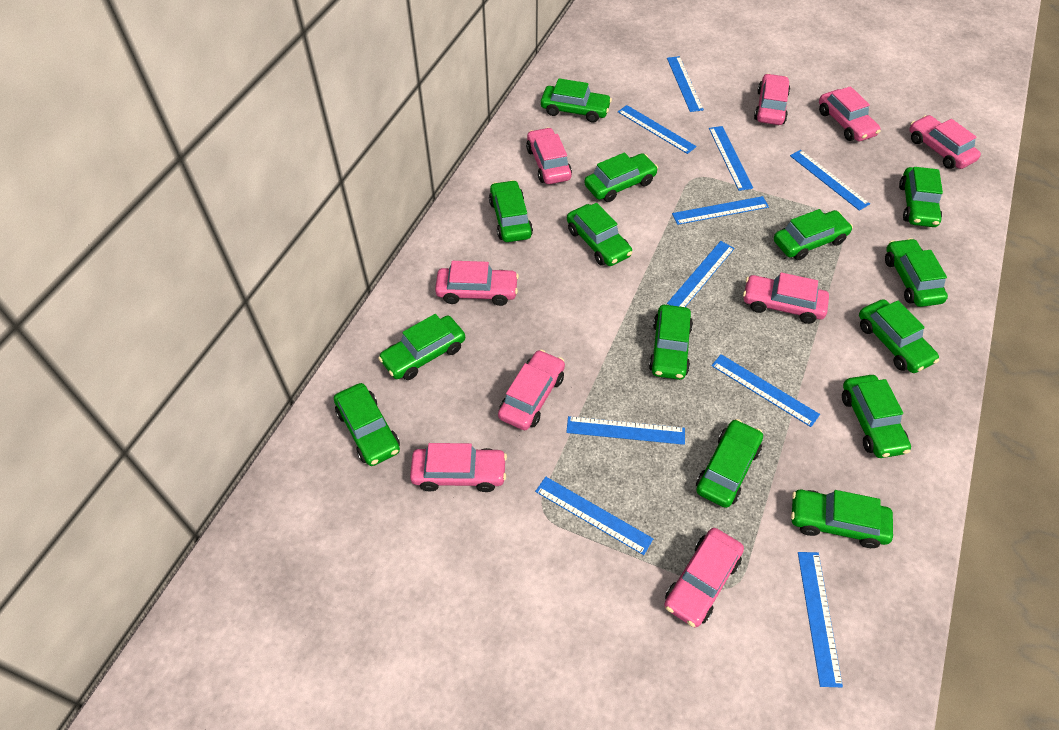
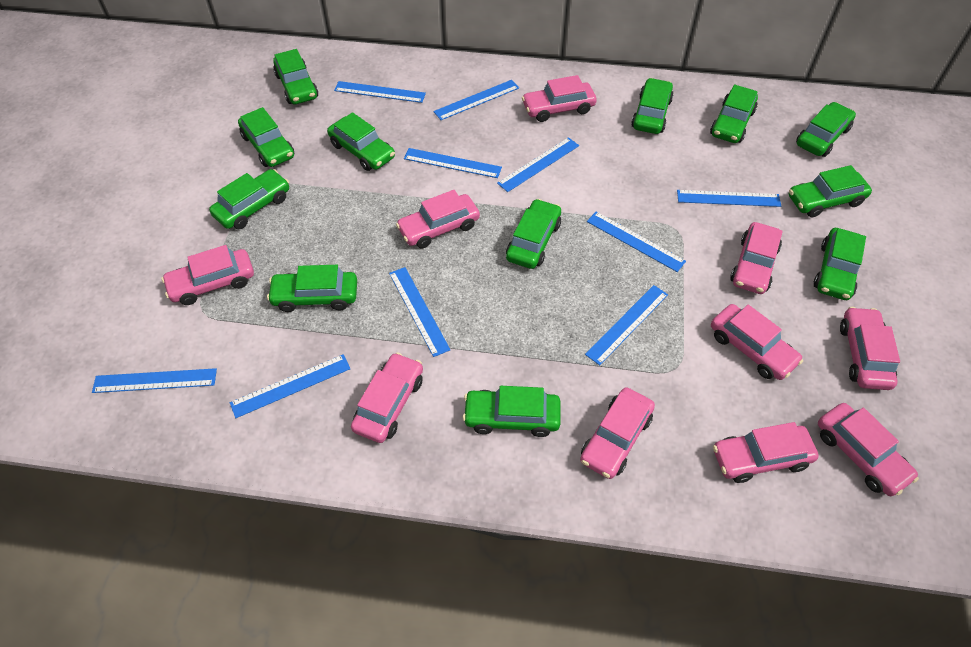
green car: [334,383,400,466] [378,314,465,380] [489,180,533,242] [541,78,612,123] [567,203,632,266] [584,152,658,202] [649,305,693,380] [696,419,763,508] [774,209,853,260] [791,490,893,548] [842,375,911,458] [859,299,939,373] [885,238,948,307] [899,167,943,227] = 14 -> [209,169,289,229] [238,107,294,167] [267,265,357,312] [273,49,318,104] [327,112,395,171] [463,386,561,437] [506,199,561,269] [631,78,673,134] [710,85,758,143] [789,165,872,218] [796,102,856,157] [814,228,866,300] = 12
pink car: [410,443,507,492] [435,261,519,306] [498,350,565,430] [526,127,572,184] [664,528,744,628] [743,272,829,324] [754,74,790,125] [819,86,881,141] [909,115,981,169] = 9 -> [162,245,254,305] [351,352,423,443] [396,190,480,249] [522,75,597,122] [580,387,655,479] [711,304,803,380] [713,422,819,483] [730,222,783,294] [818,403,919,496] [840,307,900,390] = 10

